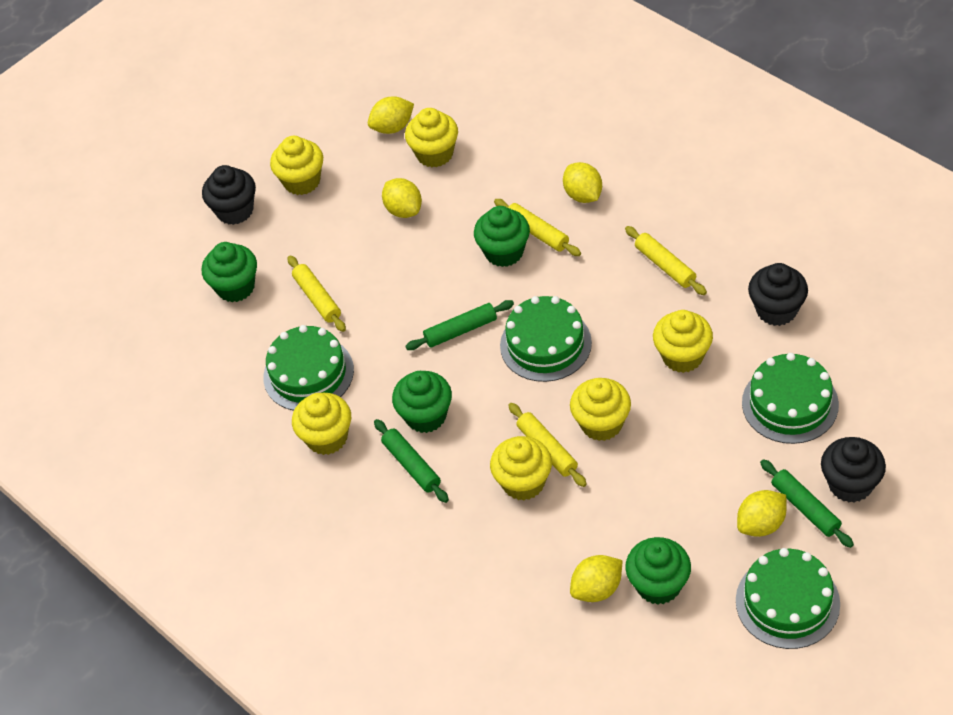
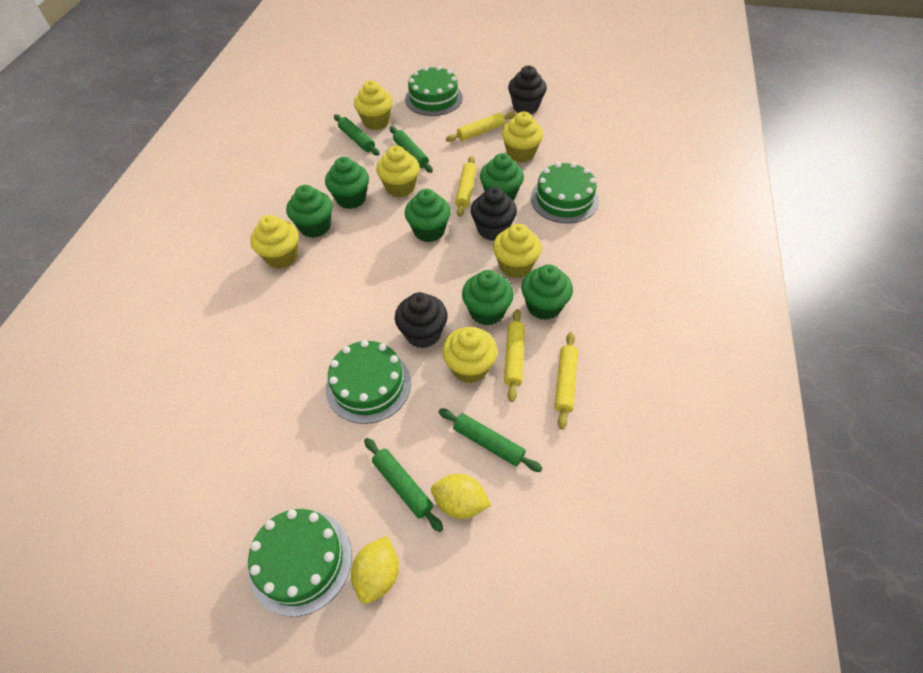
green cupcake: [202,242,257,302] [392,371,452,433] [474,206,530,267] [625,537,691,605] = 4 -> [286,185,332,238] [325,157,369,209] [405,189,451,242] [462,270,514,325] [480,153,524,201] [521,264,573,320] = 6
green rolling pin: [374,419,449,503] [405,300,514,350] [760,459,854,548] = 3 -> [334,114,380,156] [364,438,443,532] [390,126,433,173] [439,409,542,472] = 4
yellow lemon: [368,96,414,134] [382,178,422,218] [563,162,602,203] [570,555,623,602] [737,490,787,537] = 5 -> [351,536,399,604] [431,474,491,519] = 2

